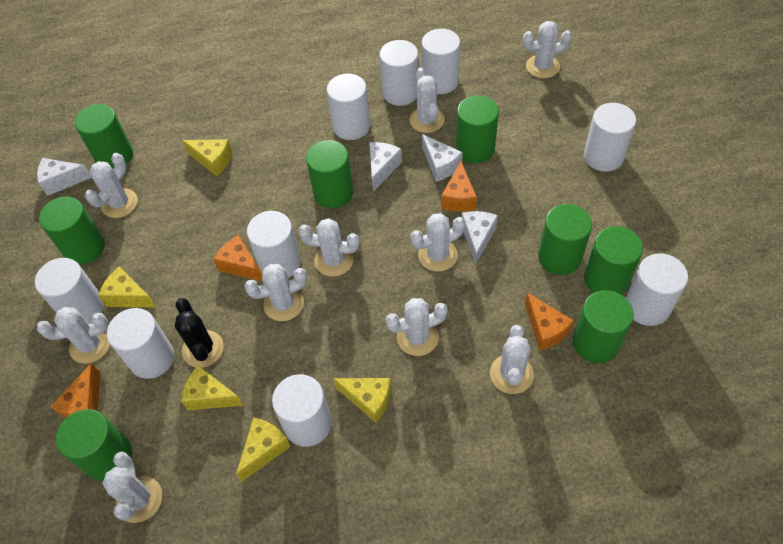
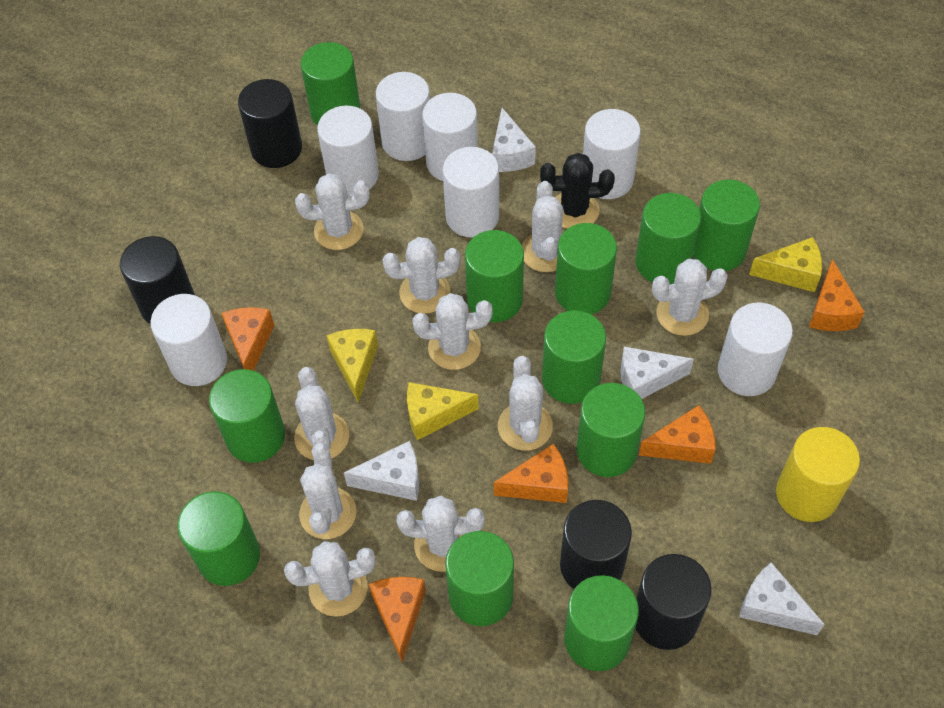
black cylinder: none = 0 -> [120,236,195,324] [238,79,302,168] [560,500,632,589] [635,554,712,650] = 4
green cylinder: [39,197,105,265] [56,409,132,481] [75,104,133,169] [306,140,353,208] [456,95,499,163] [538,204,592,275] [573,290,634,363] [584,226,643,294] = 8 -> [178,491,260,586] [209,369,285,463] [301,42,361,125] [445,531,514,626] [465,230,524,322] [542,310,606,404] [555,223,617,314] [564,575,639,671] [576,383,645,477] [635,193,701,284] [693,179,760,271] = 11
orange cheese: [50,363,100,419] [213,235,262,281] [441,161,477,212] [525,293,574,350] = 4 -> [221,307,274,371] [369,577,426,662] [494,444,568,503] [639,405,716,464] [809,259,865,331] = 5
white cylinder: [35,258,104,324] [107,308,174,379] [247,211,301,278] [272,374,332,447] [327,73,370,140] [379,40,419,106] [422,29,460,94] [584,103,636,172] [626,254,688,326] = 9 -> [150,294,227,386] [317,106,379,194] [376,72,430,161] [422,93,478,181] [442,147,499,238] [583,109,641,199] [718,302,793,396] = 7
yellow cheese: [98,267,156,307] [181,366,243,410] [182,139,232,176] [236,417,291,482] [333,378,391,423] = 5 -> [326,329,378,403] [407,382,479,440] [749,237,822,292] = 3
yellow cylinder: none = 0 -> [776,427,860,522] = 1

